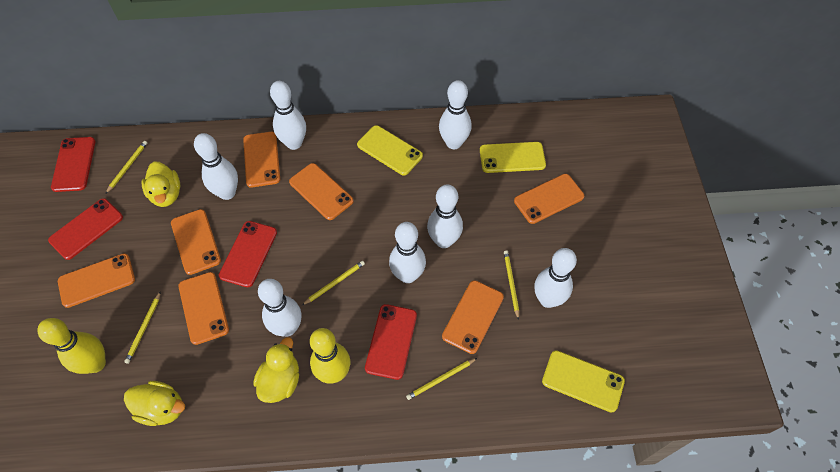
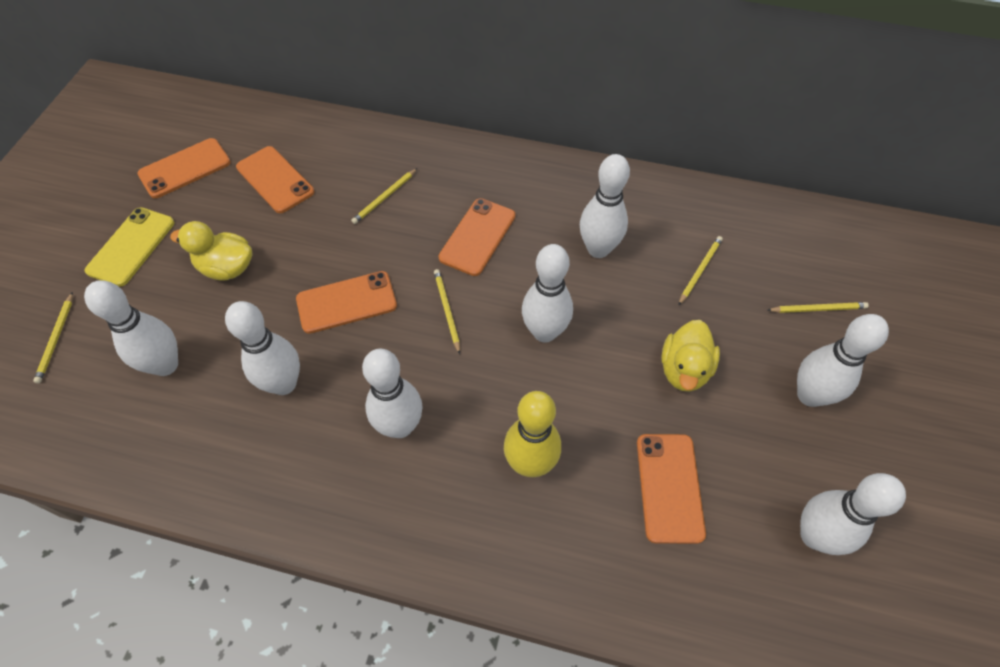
orange phone: [58,253,135,308] [171,209,221,275] [178,272,229,345] [243,132,280,188] [289,163,354,220] [442,280,504,354] [514,174,584,224] = 7 -> [137,138,231,198] [236,146,314,213] [296,271,397,334] [439,198,515,276] [637,434,706,544] = 5
red phone: [48,198,123,260] [51,137,96,192] [219,221,277,287] [365,304,417,380] = 4 -> none = 0
yellow bowling pin: [38,318,106,374] [310,328,350,384] = 2 -> [504,391,561,477] = 1
yellow duck: [124,381,185,426] [142,161,180,207] [253,337,299,403] = 3 -> [170,221,253,281] [661,320,720,392] = 2
yellow phone: [357,125,423,175] [480,142,546,173] [542,350,625,413] = 3 -> [85,207,175,287] = 1

